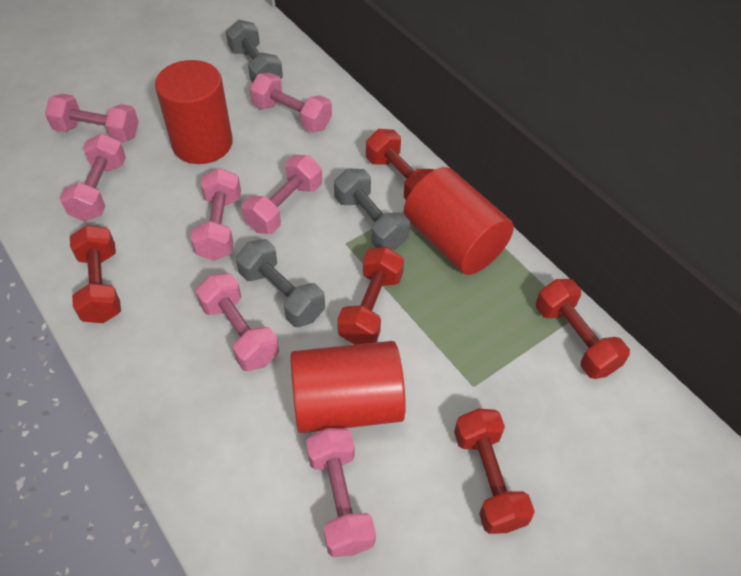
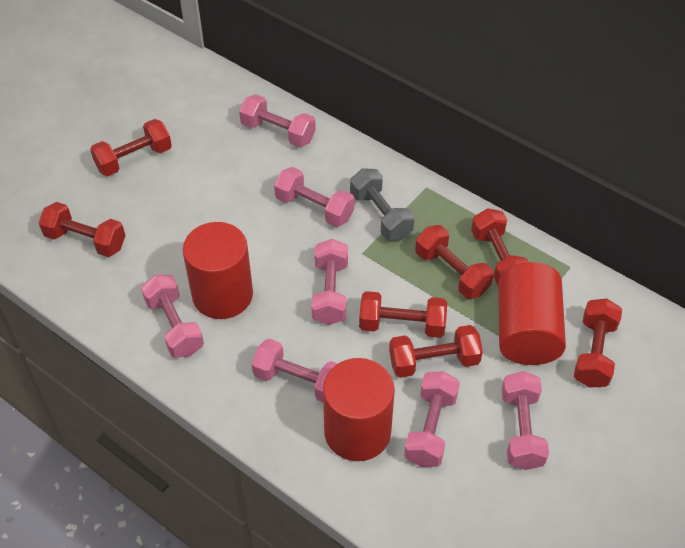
grey dumbbell: [226,20,283,83] [236,239,325,327] [334,168,410,250] = 3 -> [350,168,415,241] = 1
red dumbbell: [70,225,121,323] [337,247,404,345] [366,129,434,200] [454,408,535,534] [536,279,630,379] = 5 -> [39,202,126,257] [90,119,172,176] [359,291,447,338] [389,325,483,378] [415,225,494,299] [471,208,529,286] [574,298,622,388] = 7

